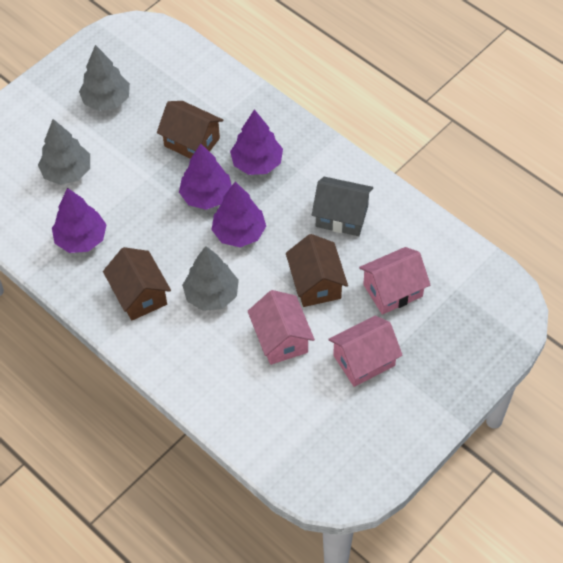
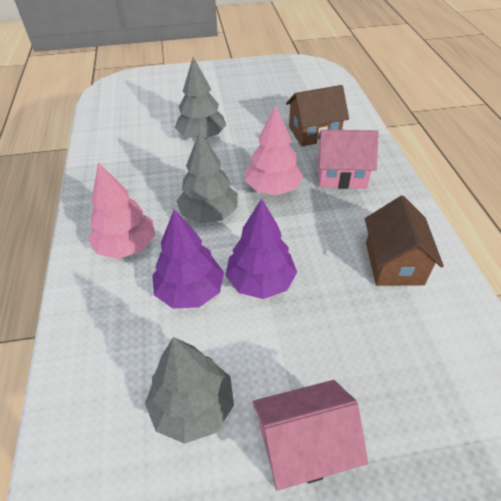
brown house: [103,247,171,321] [157,101,223,159] [286,234,348,307] = 3 -> [286,85,349,146] [365,196,444,286] = 2
grey house: [312,177,373,236] = 1 -> none = 0
pink house: [248,290,315,365] [328,315,403,387] [359,247,430,315] = 3 -> [252,380,368,491] [317,129,379,189] = 2
pink tree: none = 0 -> [88,162,155,259] [245,105,303,195] = 2
purple tree: [52,188,107,253] [179,144,232,210] [212,182,266,247] [230,109,283,175] = 4 -> [152,209,224,308] [225,198,297,299] = 2

